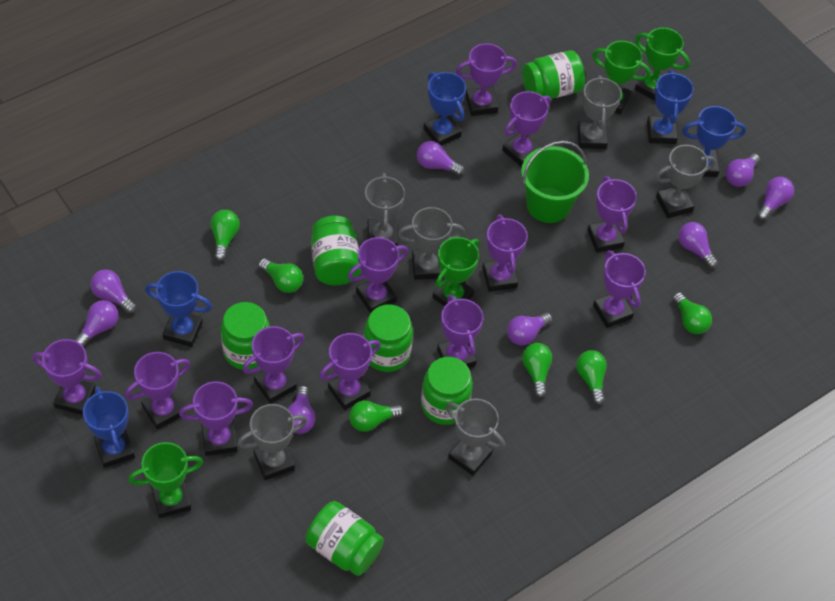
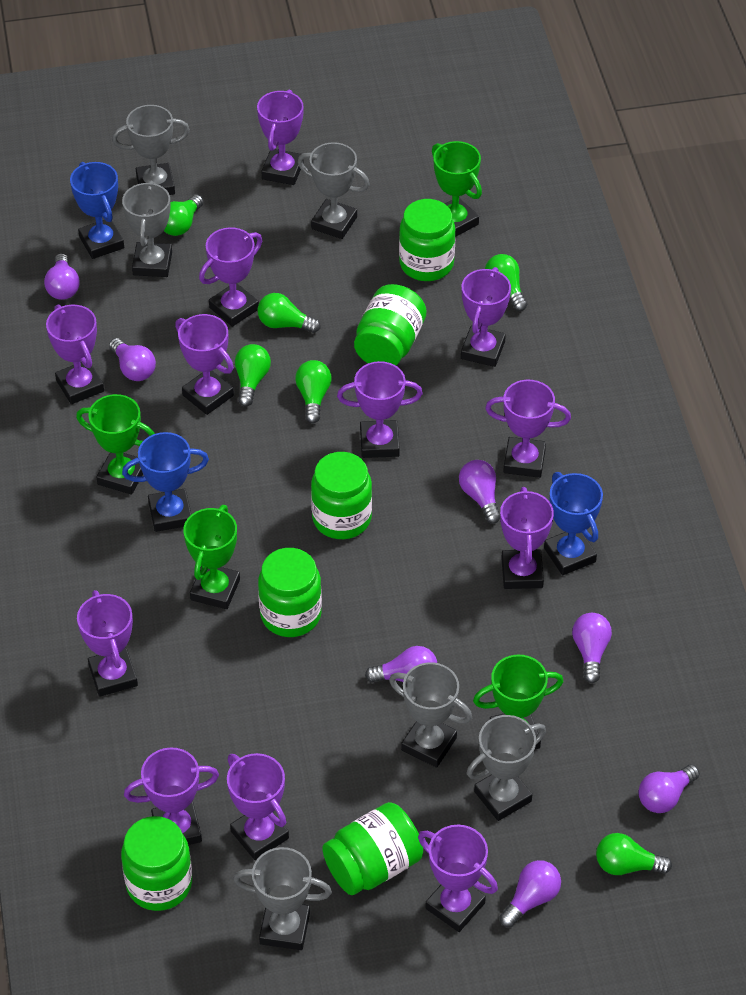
blue trophy: [83,387,135,468] [145,271,212,347] [423,72,466,146] [647,70,694,144] [682,106,746,177] = 5 -> [70,162,124,259] [122,432,209,532] [544,472,603,575] = 3
green bucket: [521,141,589,223] = 1 -> none = 0
purple light bulb: [74,300,119,347] [90,270,137,314] [288,386,316,434] [417,141,464,176] [507,312,552,346] [678,222,718,269] [725,154,760,187] [757,177,794,220] = 8 -> [44,253,79,300] [109,338,156,381] [365,646,437,683] [459,460,500,524] [499,860,561,927] [572,613,612,683] [638,764,700,813] = 7

